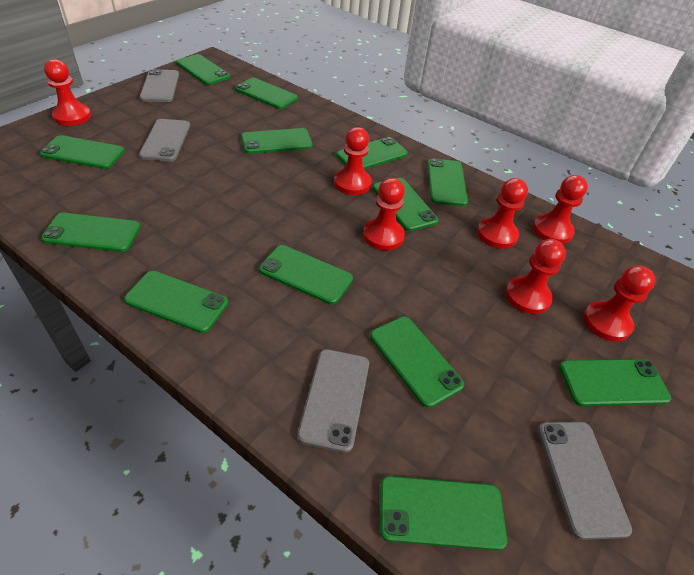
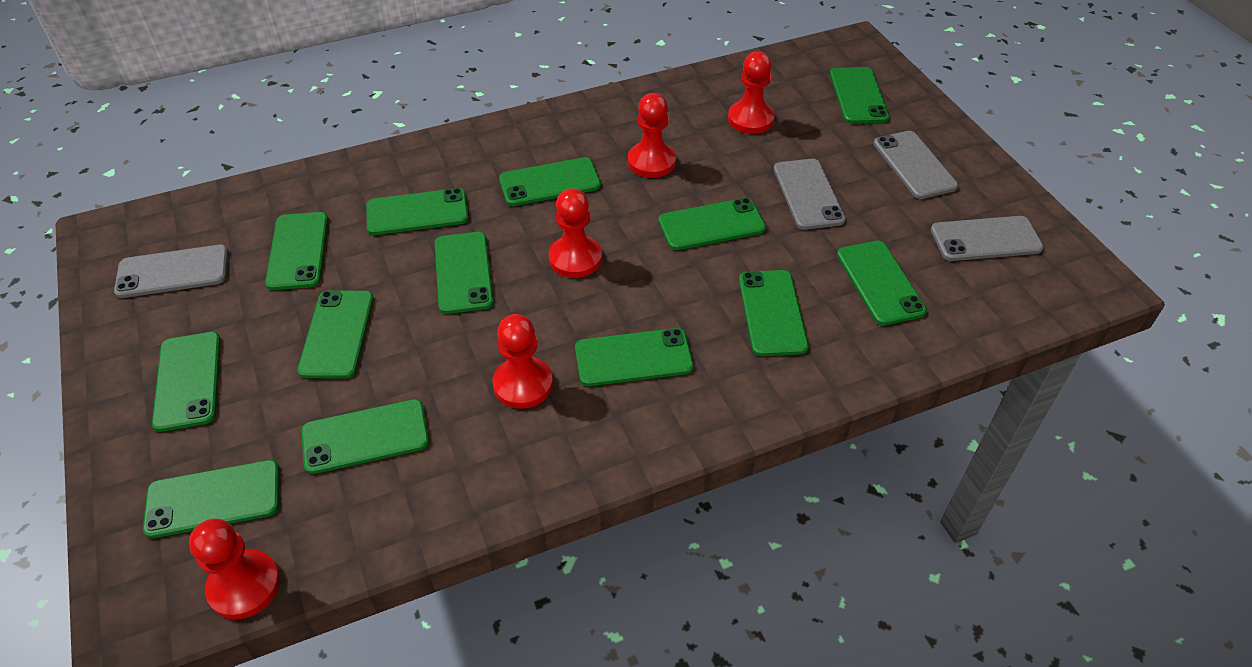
red pawn: [44,59,91,126] [334,127,372,195] [363,178,405,251] [477,178,528,249] [505,239,566,314] [533,175,588,244] [583,265,655,342] = 7 -> [189,518,280,620] [492,314,553,409] [549,188,602,278] [628,93,676,178] [728,51,775,134] = 5

